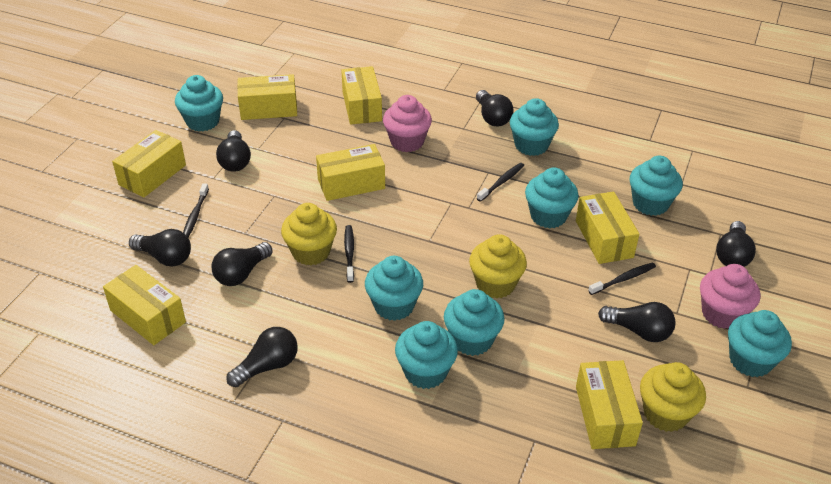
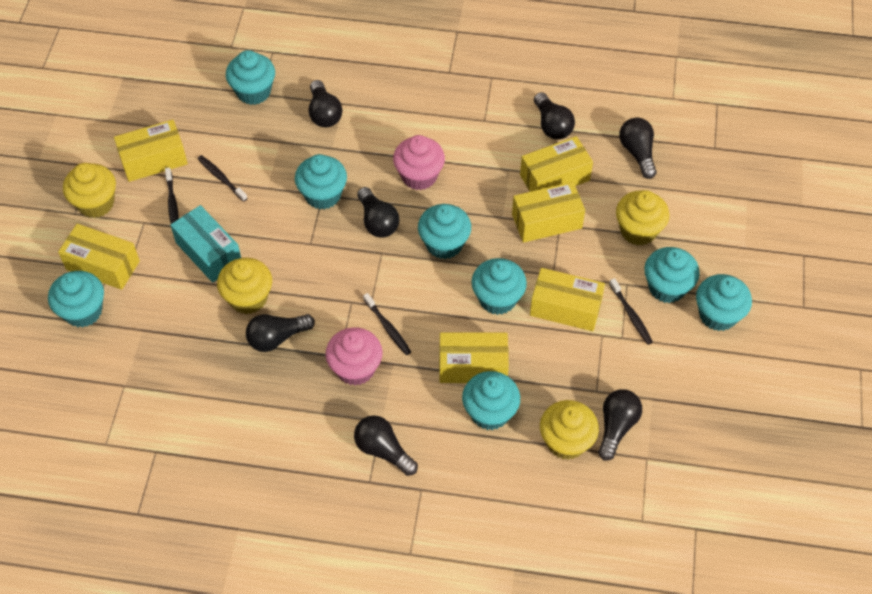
turquoise box: none = 0 -> [170,205,241,283] = 1
yellow box: [103,265,186,345] [112,130,186,198] [237,74,297,120] [316,144,385,201] [341,66,382,125] [576,191,639,264] [576,360,643,449] = 7 -> [58,224,140,290] [114,120,188,182] [439,332,509,383] [512,182,585,243] [520,136,593,192] [530,268,605,331] = 6
yellow cupcake: [281,203,337,265] [469,234,527,299] [640,362,706,432] = 3 -> [63,163,116,218] [217,258,272,314] [540,400,599,460] [616,190,669,246] = 4

